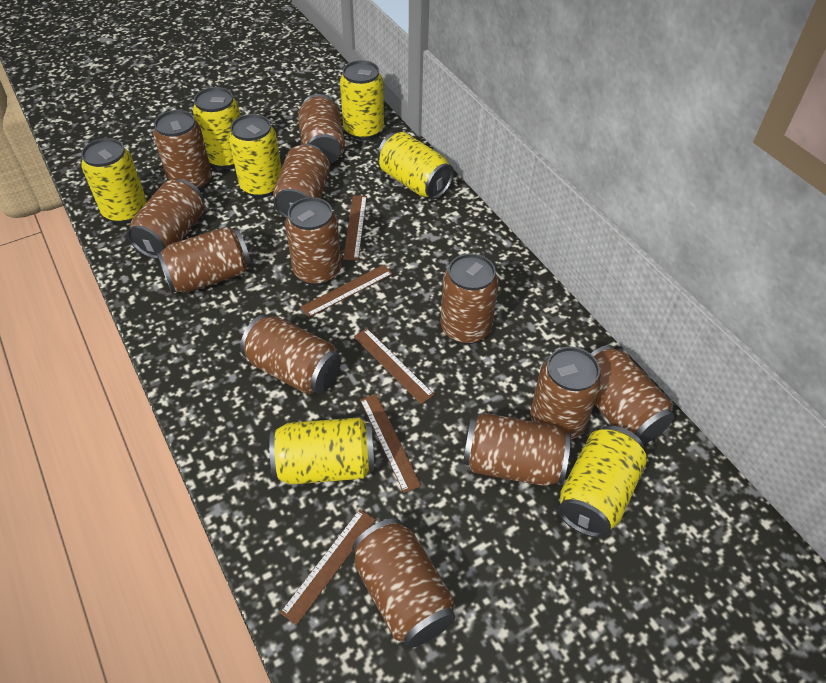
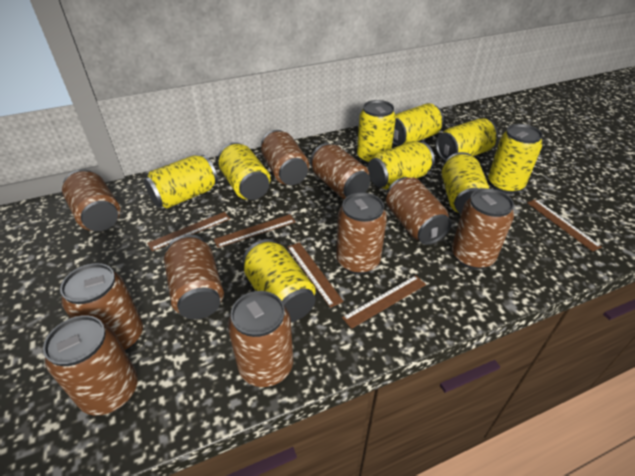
brown can: [127,179,204,259] [153,110,212,191] [157,227,251,293] [240,315,341,394] [273,144,330,218] [285,197,341,286] [298,94,345,164] [352,518,455,648] [440,254,499,344] [463,413,571,486] [530,347,602,440] [590,345,674,444] = 12 -> [43,315,138,415] [60,263,143,352] [62,169,120,231] [164,234,224,319] [228,291,293,387] [261,130,309,185] [310,143,370,199] [336,193,387,274] [386,177,452,245] [452,188,514,270] = 10
yellow can: [81,138,147,224] [193,87,240,169] [229,114,282,198] [269,417,375,485] [340,60,384,140] [377,132,454,199] [558,426,647,538] = 7 -> [144,155,218,208] [218,142,270,200] [243,239,315,322] [357,100,396,164] [368,141,435,189] [392,103,444,146] [436,118,498,161] [442,152,490,214] [488,124,543,194] = 9

